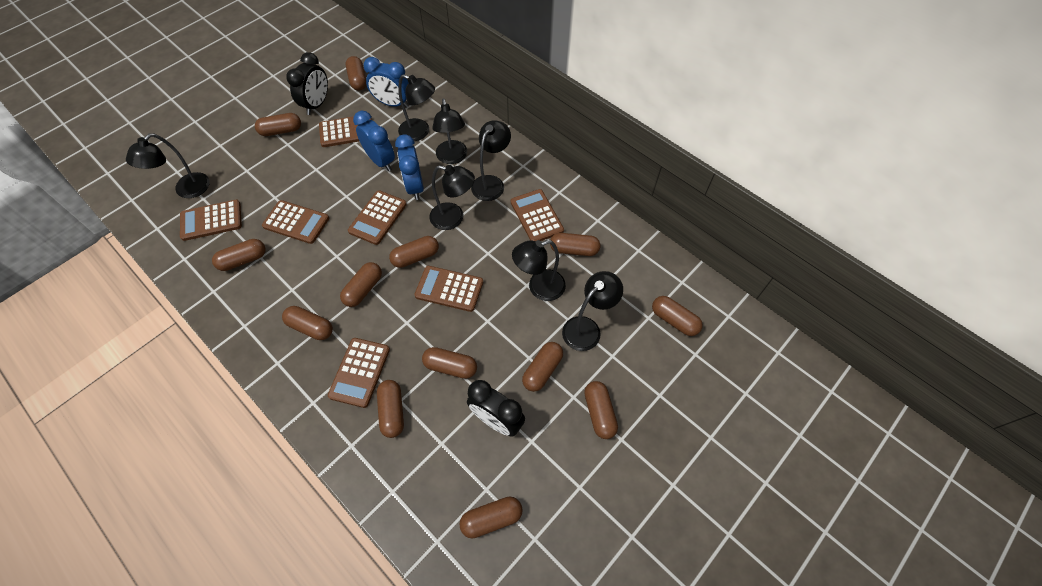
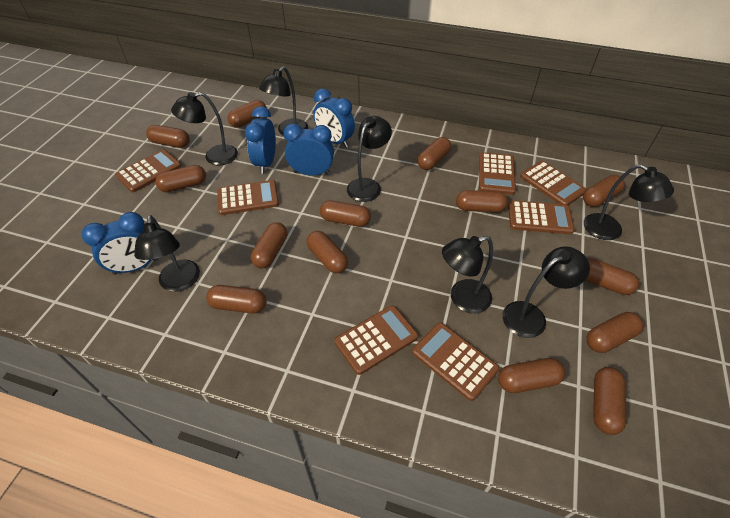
black clock: [286,52,328,115] [467,380,525,437] = 2 -> none = 0
blue clock: [353,111,395,171] [364,57,409,108] [395,134,424,200] = 3 -> [82,212,158,275] [245,106,276,174] [284,124,334,176] [313,88,355,148] = 4
brown capsule: [212,239,266,271] [255,113,301,136] [282,306,333,340] [340,262,382,307] [346,56,367,91] [377,380,404,438] [389,236,439,268] [422,347,477,379] [459,497,523,538] [522,342,563,392] [550,233,600,256] [584,381,618,439] [652,296,703,336] = 13 -> [146,125,190,148] [155,165,206,192] [206,285,266,313] [228,100,266,128] [251,222,287,268] [306,231,348,273] [320,200,371,227] [418,137,451,170] [456,190,508,212] [498,358,565,393] [583,175,625,207] [585,258,639,295] [586,312,644,353] [593,367,626,435] = 14

